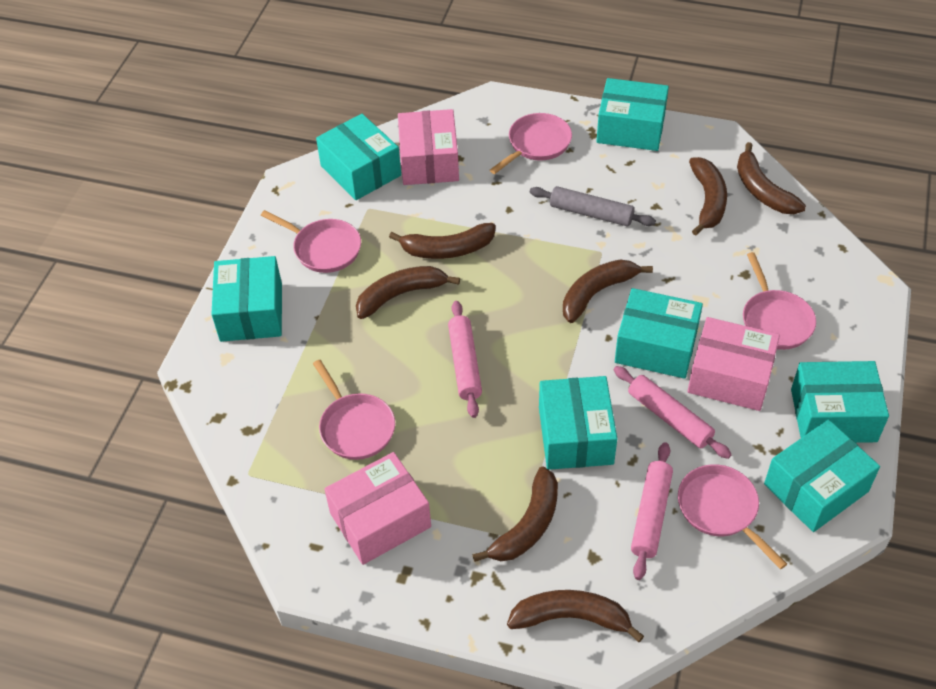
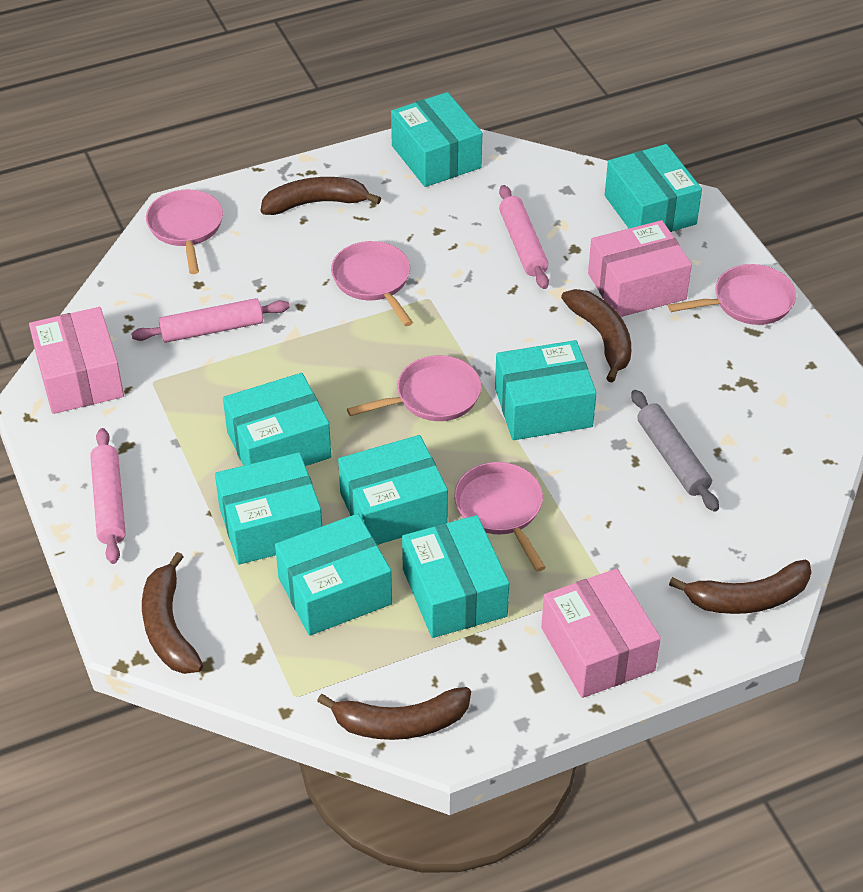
brown banana: [356,266,460,319] [389,223,496,259] [472,466,558,562] [507,590,644,642] [563,259,653,323] [689,157,727,236] [737,142,806,214] = 7 -> [142,552,203,674] [261,177,381,215] [317,687,471,740] [561,289,631,383] [669,560,811,614] = 5
turquoise box: [211,256,282,342] [316,114,401,200] [539,376,617,470] [596,78,669,151] [615,288,703,379] [764,419,880,532] [791,361,889,443] = 7 -> [215,452,322,564] [223,373,331,466] [275,514,392,636] [338,435,448,545] [391,92,482,187] [402,515,509,638] [495,340,597,440] [605,144,702,232] = 8

